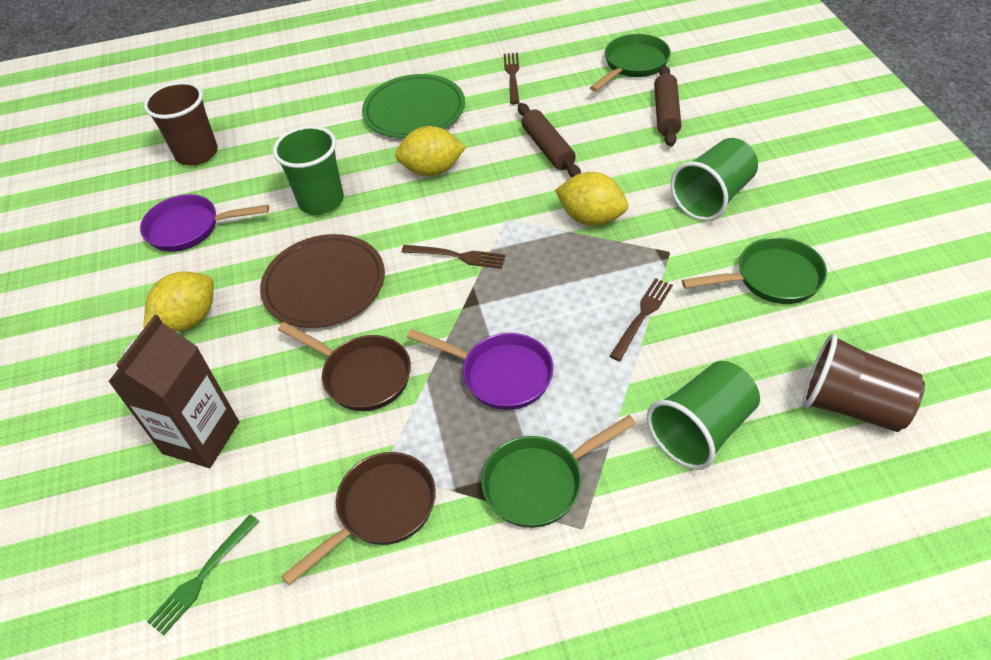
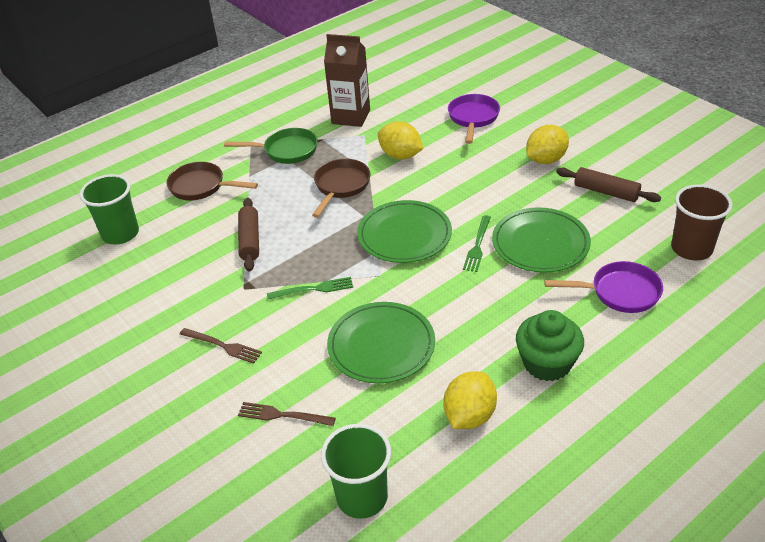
brown cup: [143,81,218,165] [802,334,925,432] = 2 -> [671,184,733,260] = 1
brown fork: [401,245,506,269] [504,53,520,104] [610,278,673,361] = 3 -> [180,328,262,364] [238,402,336,426] = 2
brown plate: [260,234,385,328] = 1 -> none = 0
green cup: [273,125,344,215] [647,361,760,470] [670,138,758,221] = 3 -> [80,174,139,244] [321,424,391,519] = 2
green cupcake: none = 0 -> [516,310,584,381] = 1
green fork: [147,515,259,636] = 1 -> [267,277,353,299] [463,215,491,272] = 2
green pan: [481,415,636,528] [590,34,671,92] [682,237,827,304] = 3 -> [224,128,318,164] = 1
green plate: [362,74,465,138] = 1 -> [327,302,435,383] [357,200,452,263] [492,207,591,273] = 3

